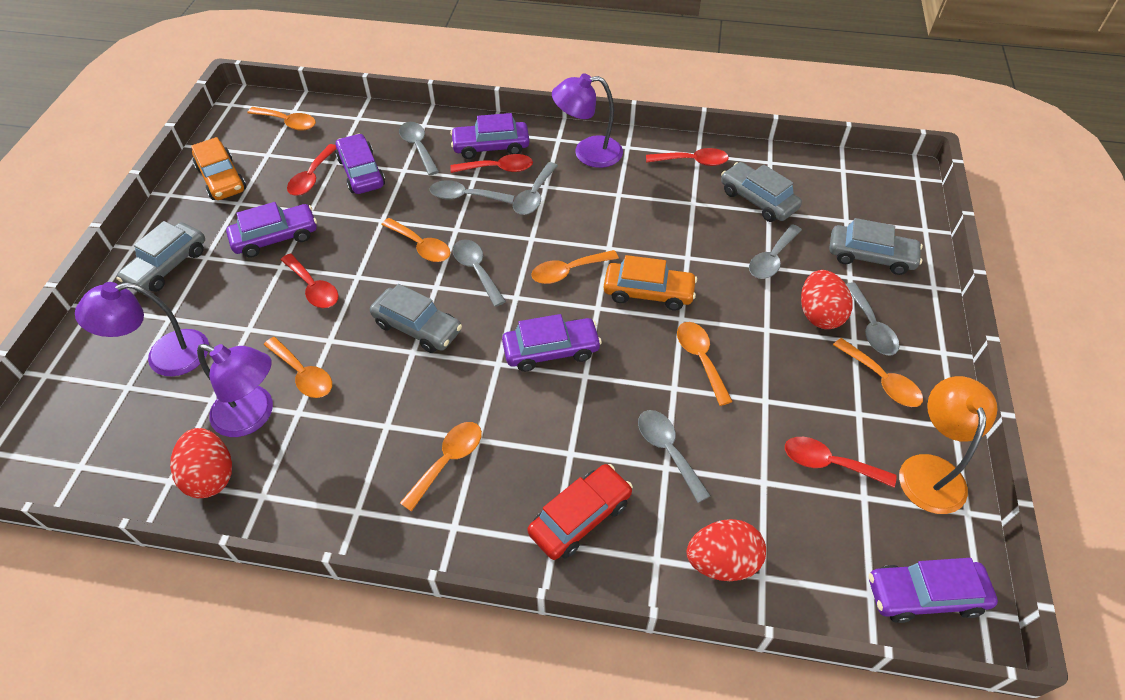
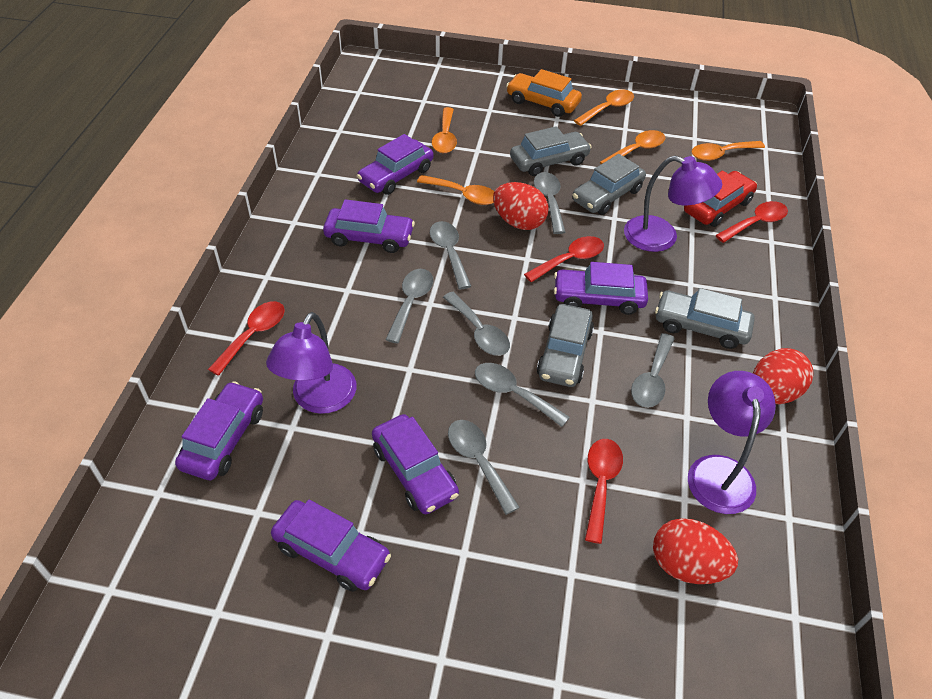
orange car: [191,137,246,200] [604,255,697,310] = 2 -> [506,69,582,117] = 1
orange lamp: [899,376,998,514] = 1 -> none = 0
orange spoon: [247,107,316,131] [264,337,332,398] [381,218,450,262] [400,422,482,512] [531,250,619,284] [677,322,733,406] [833,338,923,407] = 7 -> [417,175,495,205] [432,107,457,153] [574,90,634,126] [600,130,665,164] [692,141,765,161] = 5
purple car: [226,202,317,258] [335,134,385,194] [450,113,529,159] [502,314,602,372] [869,558,998,623] = 5 -> [175,381,263,480] [271,500,391,592] [323,199,415,253] [357,134,433,195] [372,414,459,514] [554,262,648,315] = 6
red spoon: [281,254,338,308] [287,144,336,196] [450,154,533,173] [646,148,729,166] [785,437,896,488] = 5 -> [208,301,285,376] [524,236,604,282] [585,439,623,544] [716,201,788,243] = 4

